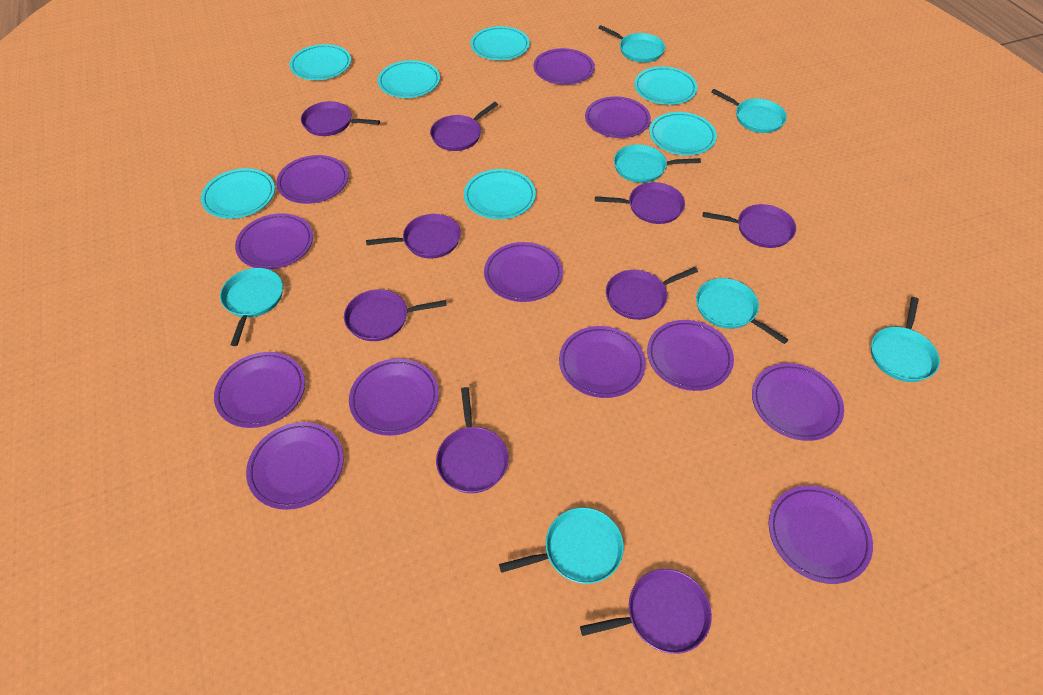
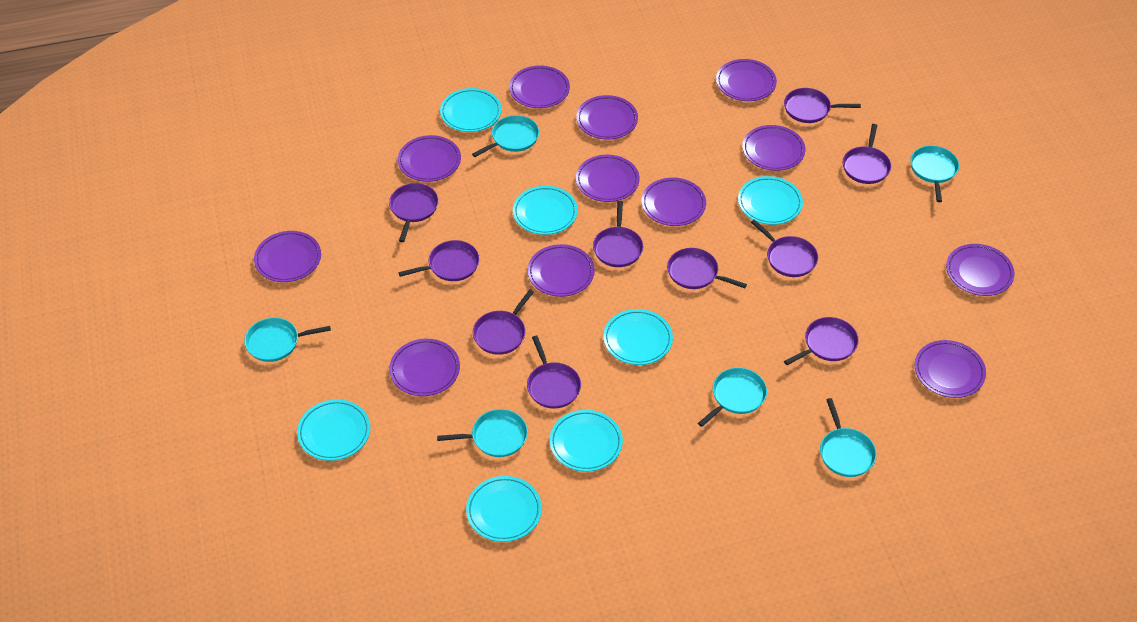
purple pan: [301,101,380,136] [344,289,446,341] [366,214,461,258] [430,102,498,151] [436,387,509,493] [580,569,712,654] [595,182,685,224] [606,267,698,320] [703,204,796,248] = 9 -> [389,183,439,242] [398,240,480,281] [473,289,534,355] [527,336,581,409] [593,201,643,267] [667,248,747,289] [751,219,818,277] [784,88,861,123] [784,317,859,365] [843,124,891,184] = 10
turquoise pan: [220,268,283,346] [499,507,624,584] [599,25,665,63] [614,144,701,183] [696,278,788,344] [711,89,787,133] [871,297,940,382] = 7 -> [244,318,331,362] [437,409,528,457] [472,115,539,157] [698,368,767,427] [820,398,876,477] [910,146,959,202] = 6

